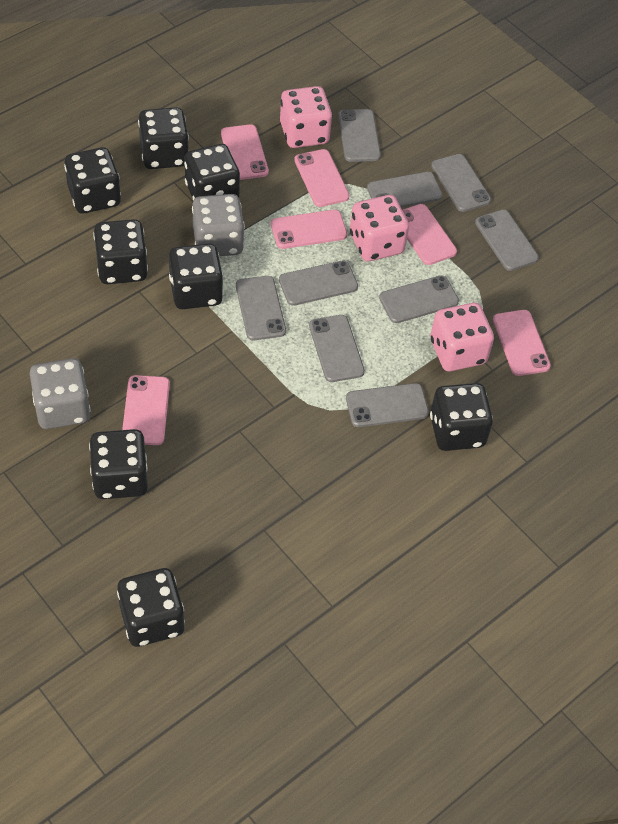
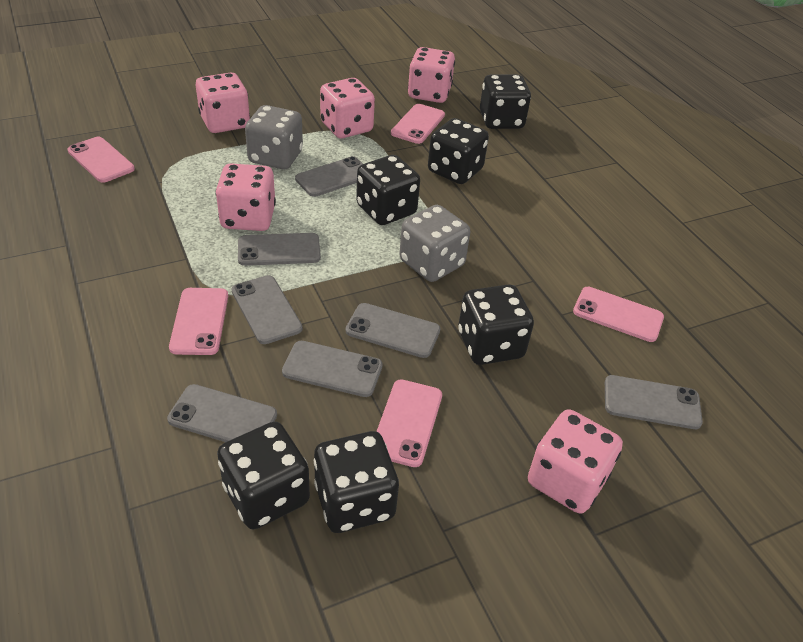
black dice: [64,147,121,214] [89,429,148,499] [93,219,148,284] [117,568,185,647] [138,107,189,169] [169,244,223,309] [184,144,240,201] [430,383,493,451] = 8 -> [217,422,310,530] [313,431,399,533] [356,155,420,225] [428,118,489,184] [458,284,534,365] [480,75,531,129] = 6
grey phone: [236,276,286,340] [279,261,358,306] [309,315,365,382] [338,109,381,162] [346,383,429,427] [367,172,442,208] [379,275,459,323] [431,154,491,212] [475,210,539,271] = 9 -> [167,384,277,442] [232,275,303,344] [238,233,321,266] [282,341,383,397] [295,156,363,197] [346,303,440,358] [605,375,703,429] = 7
pink dice: [280,86,332,148] [350,195,409,261] [430,303,494,371] = 3 -> [196,72,250,133] [215,163,276,231] [320,78,375,138] [408,47,455,103] [528,409,623,514] = 5
pink phone: [122,375,170,445] [221,124,269,180] [271,210,347,249] [294,149,350,207] [402,204,457,265] [493,310,551,376] = 6 -> [67,137,135,183] [169,288,228,355] [376,379,442,467] [391,104,445,144] [573,287,664,342] = 5

